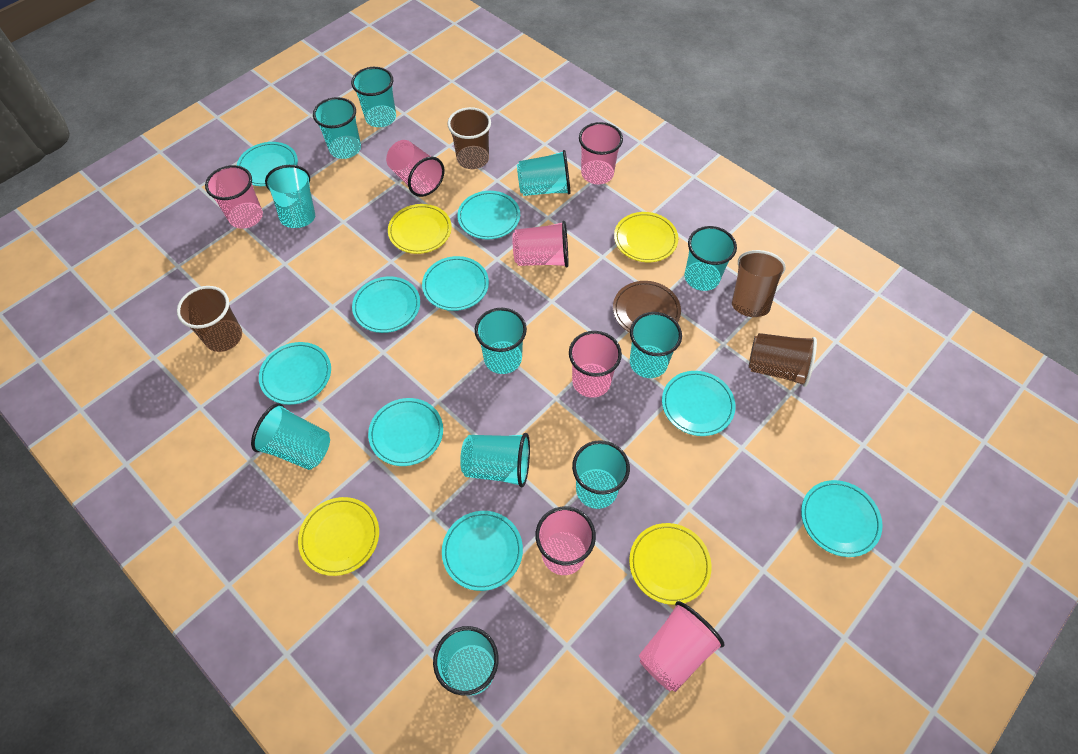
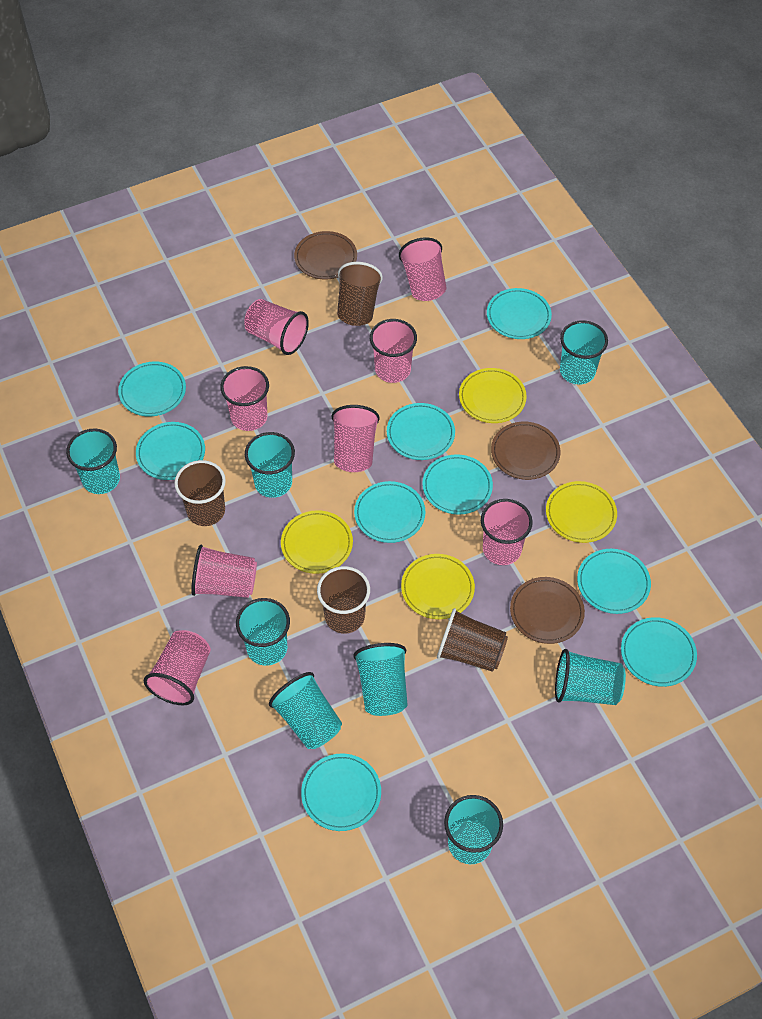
brown plate: [613,281,681,332] = 1 -> [294,231,357,279] [491,422,561,480] [510,577,585,644] = 3
pink cup: [205,165,263,229] [386,140,444,197] [512,221,568,267] [536,507,596,575] [569,331,622,398] [579,122,623,185] [639,601,724,692] = 7 -> [144,630,211,705] [191,545,257,598] [220,366,269,431] [244,299,309,355] [331,405,380,472] [370,319,417,383] [399,237,446,301] [481,499,533,565] = 8
turquoise cup: [251,403,330,470] [265,165,315,228] [313,97,361,159] [351,67,396,127] [433,626,499,695] [460,433,530,488] [475,308,527,374] [517,150,571,196] [572,440,630,509] [630,312,682,378] [685,226,737,291] = 11 -> [66,429,120,494] [236,598,290,666] [245,432,295,498] [269,672,342,749] [353,643,408,716] [444,795,503,864] [555,649,626,705] [560,320,608,385] = 8

